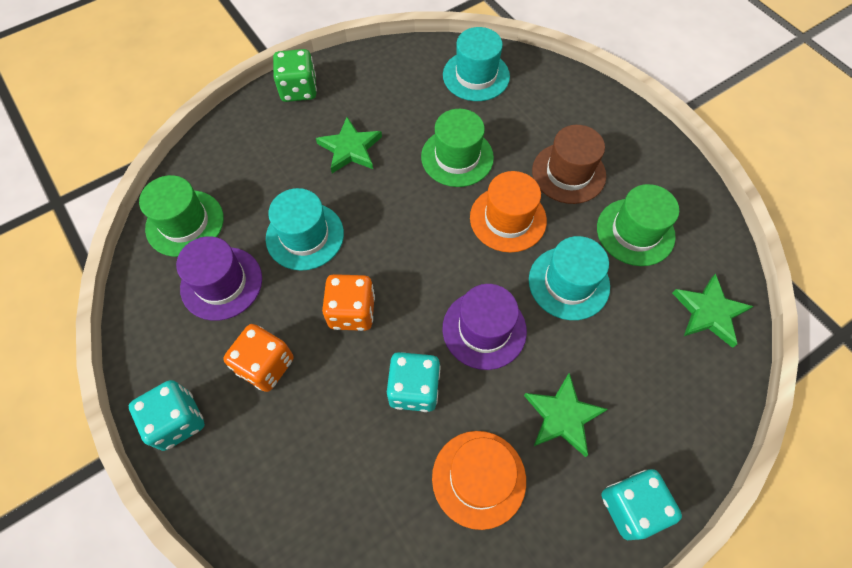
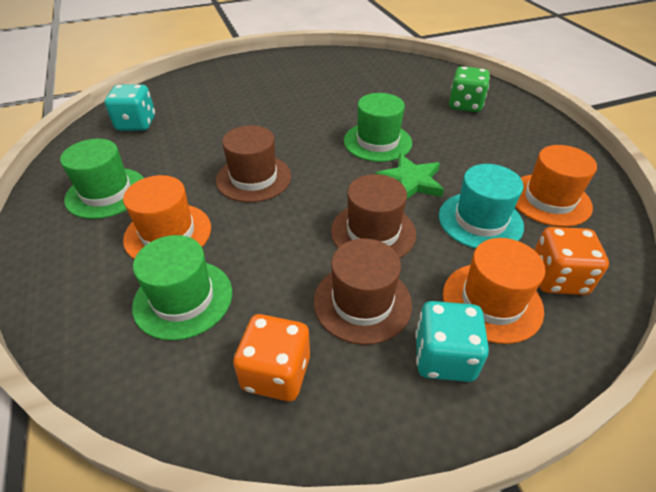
brown hat: [532,125,606,204] = 1 -> [216,125,291,202] [314,238,412,345] [331,174,416,259] = 3
green star: [316,117,382,173] [524,373,608,457] [672,274,754,348] = 3 -> [375,154,444,199] = 1
orange hat: [432,431,526,530] [470,171,547,253] = 2 -> [123,175,211,259] [443,238,545,344] [515,145,597,227] = 3
purple hat: [176,236,262,321] [442,284,527,370] = 2 -> none = 0
turquoise dice: [129,380,205,451] [387,352,441,412] [601,469,682,540] = 3 -> [105,84,155,131] [415,301,489,382] = 2
turquoise hat: [266,188,344,271] [443,27,510,101] [529,236,610,320] = 3 -> [439,164,524,249] = 1

